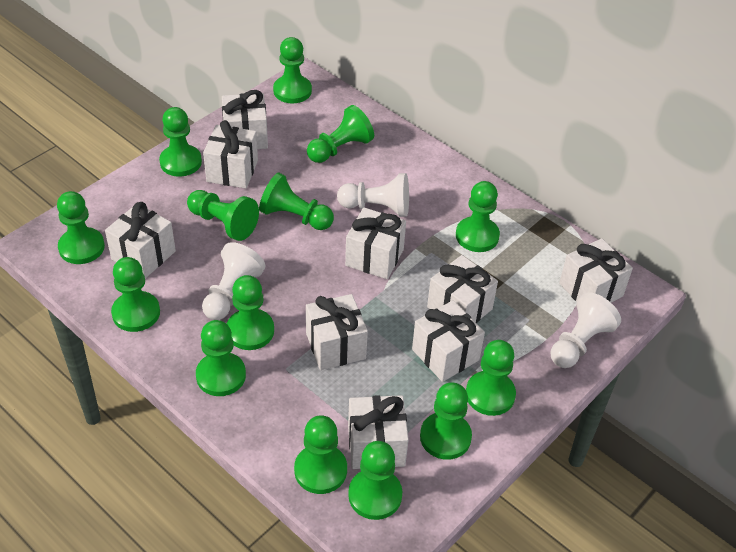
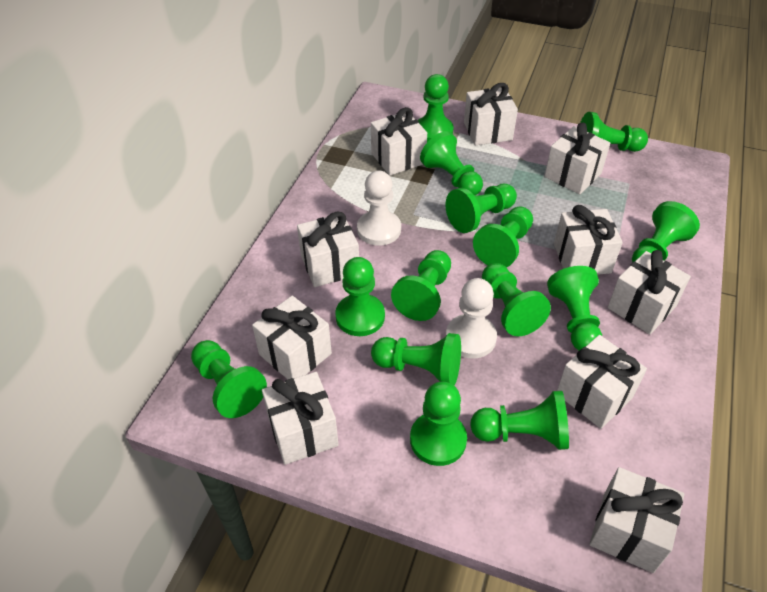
white gift: [105,202,176,278] [203,120,258,188] [222,90,268,149] [306,294,368,370] [345,207,406,279] [348,395,409,469] [412,300,485,382] [427,255,498,323] [559,238,633,303] = 9 -> [252,296,332,379] [262,372,339,465] [297,212,359,287] [371,107,427,176] [464,83,518,145] [544,123,610,194] [554,205,623,275] [557,335,647,429] [589,467,684,573] [608,250,691,334] = 10
white pawn: [202,242,265,320] [337,173,409,217] [551,292,621,368] = 3 -> [357,170,401,245] [446,278,497,359] = 2

